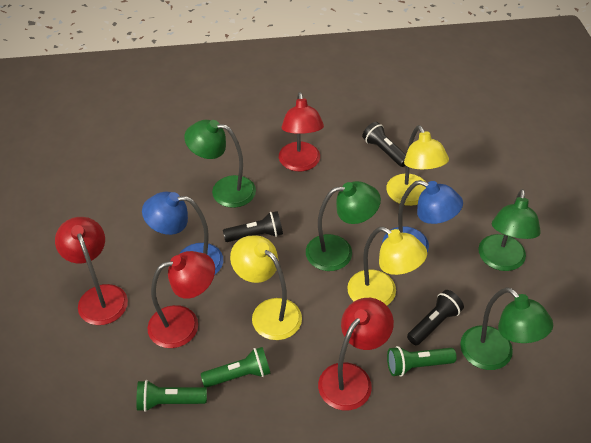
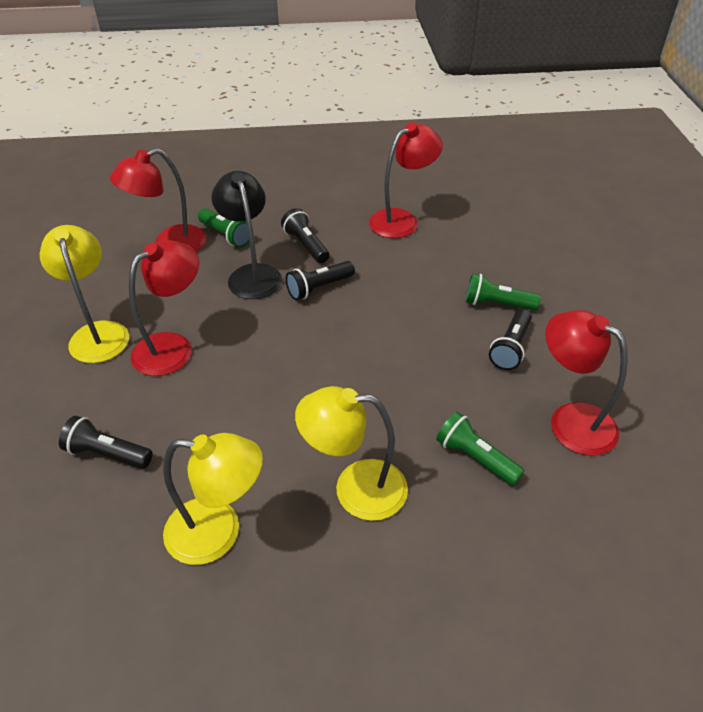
black flashlight: [223,211,283,242] [362,122,406,167] [407,290,464,345] = 3 -> [59,416,153,469] [281,208,330,263] [286,261,355,300] [489,309,532,370] = 4
black lamp: none = 0 -> [211,171,282,299] = 1
blue lamp: [142,192,223,274] [382,180,463,252] = 2 -> none = 0
green lamp: [184,120,256,208] [306,181,381,271] [460,287,553,370] [479,189,541,271] = 4 -> none = 0

